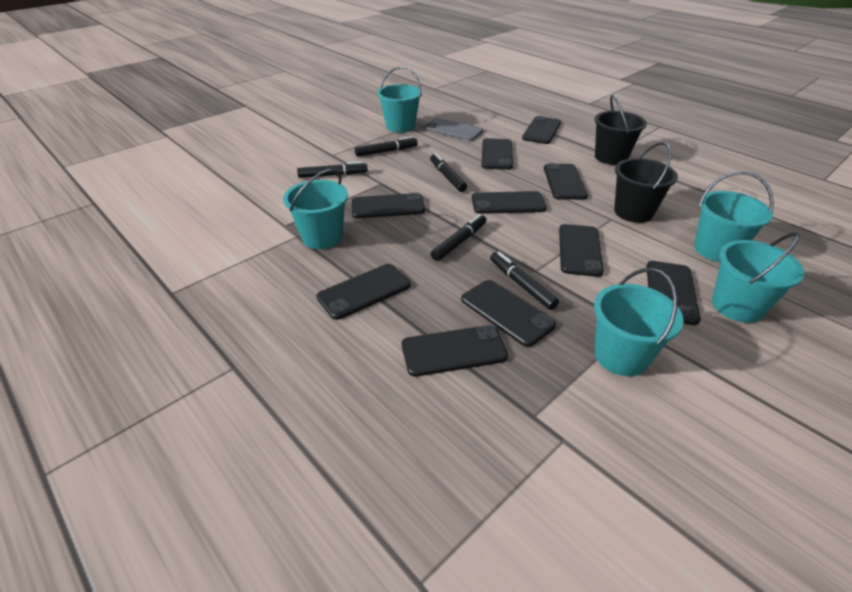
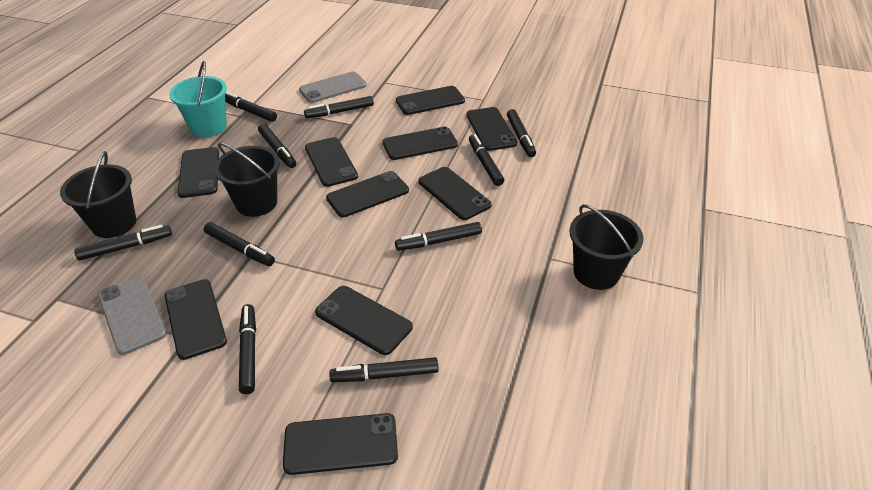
black bucket: [594,95,647,165] [614,142,678,223] = 2 -> [60,151,136,238] [214,142,280,217] [570,204,643,290] = 3
black marker: [297,161,368,178] [355,136,418,157] [430,153,467,192] [431,214,487,261] [490,252,559,310] = 5 -> [74,225,172,261] [204,222,275,266] [225,91,277,122] [239,304,256,394] [258,124,296,168] [304,96,374,118] [329,357,439,382] [395,222,482,251] [469,134,504,186] [507,109,536,157] = 10
grey phone: [423,118,483,141] = 1 -> [98,276,167,355] [299,71,367,103] = 2
turquoise bucket: [283,169,348,249] [377,66,422,133] [594,268,683,376] [694,171,774,262] [712,232,805,323] = 5 -> [169,61,227,137] = 1

